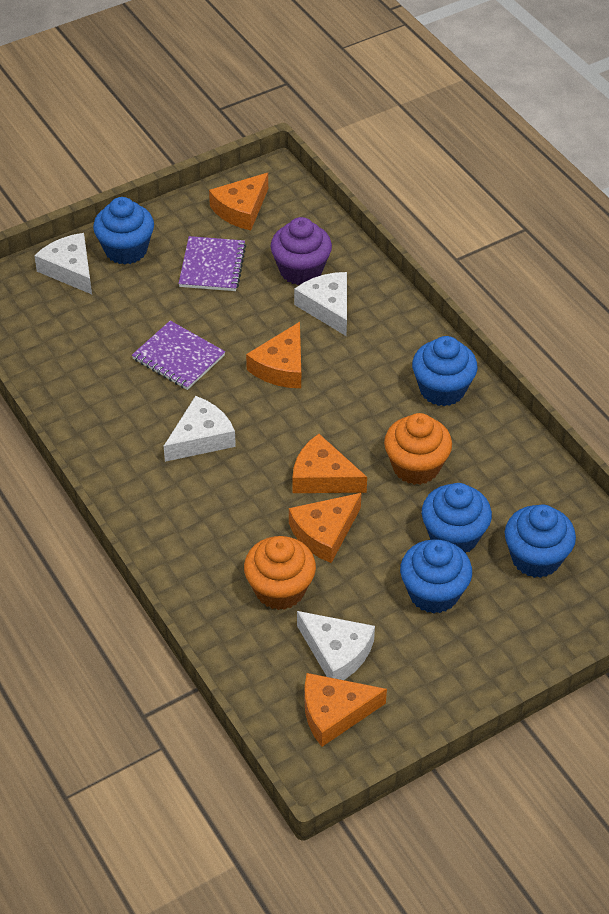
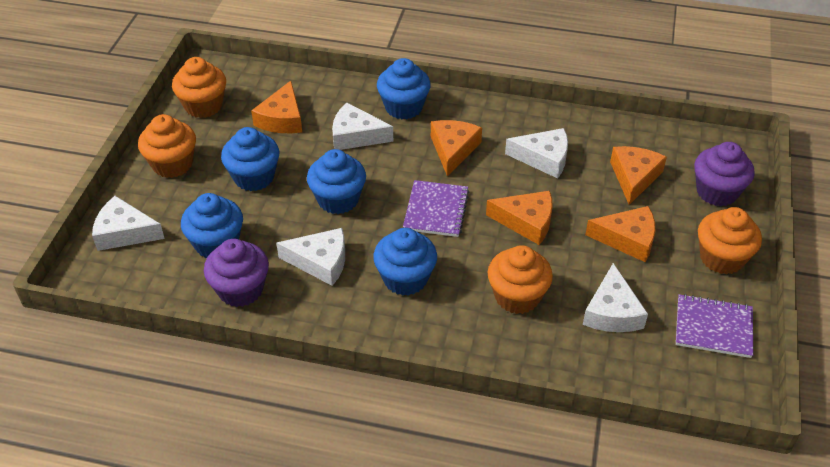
orange cupcake: [244,536,316,610] [384,413,452,485] = 2 -> [138,114,196,178] [172,57,226,118] [488,245,553,314] [698,207,762,275] = 4
purple cupcake: [271,217,332,285] = 1 -> [204,239,269,307] [694,142,755,206] = 2
white cheese: [34,233,92,294] [164,396,236,462] [294,272,347,336] [297,611,375,680] = 4 -> [92,196,165,251] [276,228,345,286] [332,103,393,150] [505,128,568,178] [583,263,648,332] = 5

